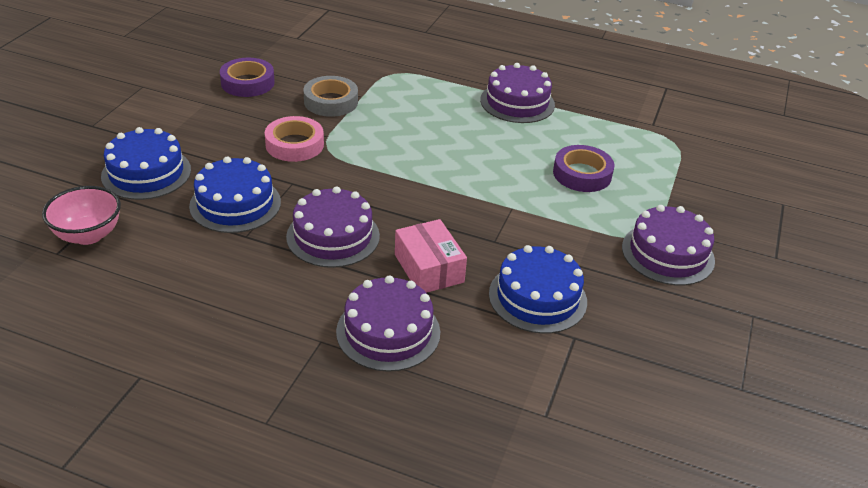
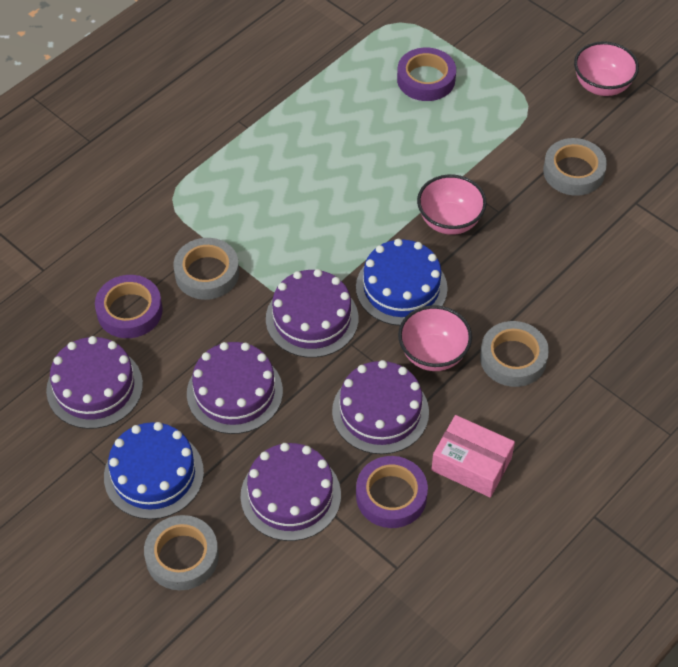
blue cake: [101,127,191,200] [189,157,281,233] [489,245,587,334] = 3 -> [104,422,204,519] [356,239,448,326] = 2
grey tape: [303,76,358,117] = 1 -> [144,515,219,590] [174,238,239,300] [480,321,549,387] [543,138,607,196] = 4
pink bowl: [42,186,121,245] = 1 -> [398,305,472,371] [417,175,487,235] [574,41,639,96] = 3
pink tape: [265,116,324,162] = 1 -> none = 0
purple cake: [286,186,380,268] [336,275,440,372] [480,63,555,123] [622,205,715,286] = 4 -> [46,336,143,429] [187,342,283,434] [241,443,341,541] [266,269,358,358] [332,360,429,454] = 5
purple tape: [220,58,275,97] [553,145,614,192] = 2 -> [95,275,163,338] [356,456,428,528] [397,48,456,101] = 3

